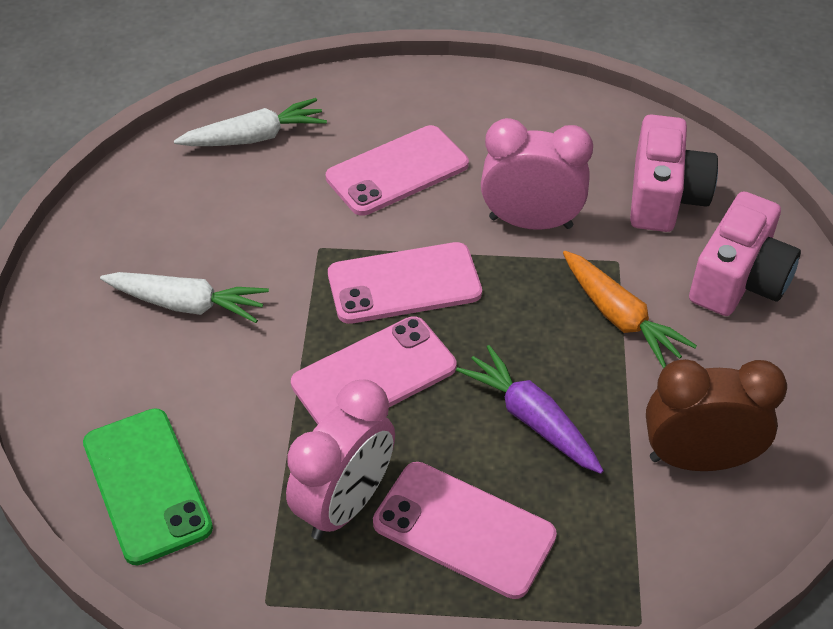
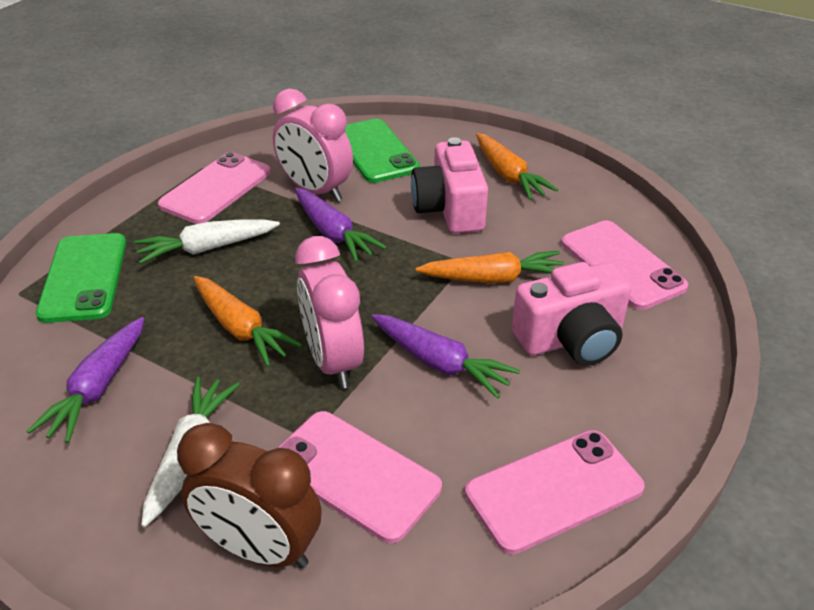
green phone: [83,408,213,566] = 1 -> [36,233,126,323] [345,119,420,183] = 2
orange carrot: [563,251,697,369] = 1 -> [194,276,302,367] [416,251,564,283] [476,133,558,200] = 3
purple carrot: [456,345,604,474] = 1 -> [27,317,144,443] [295,188,387,262] [371,314,520,399] = 3

